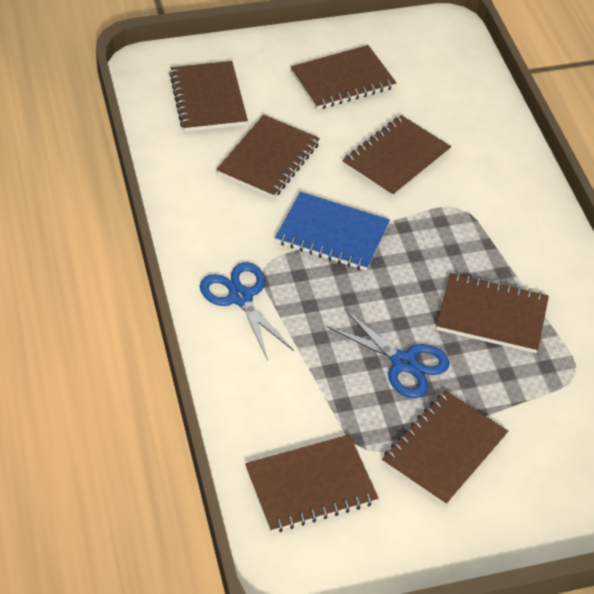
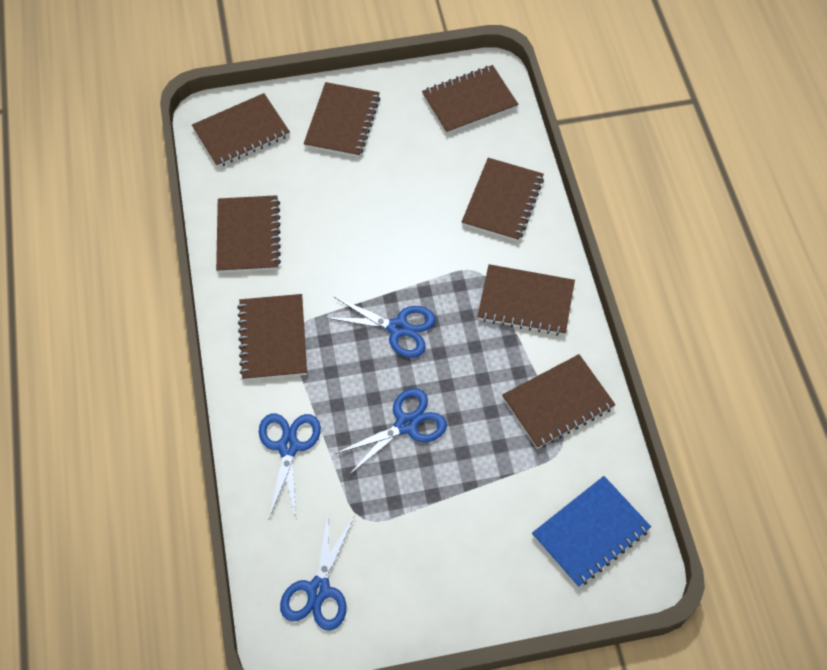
blue scissors: [200,262,294,360] [327,308,450,398] = 2 -> [259,414,321,518] [280,510,355,631] [326,296,436,358] [335,388,447,475] = 4
brown notebook: [169,61,248,132] [216,115,320,199] [245,434,379,533] [291,45,396,110] [342,115,451,198] [382,390,508,506] [436,273,549,353] = 7 -> [192,93,290,168] [216,195,281,273] [237,294,307,381] [303,82,380,157] [422,65,518,134] [462,158,544,242] [477,264,575,336] [502,354,616,449] = 8

